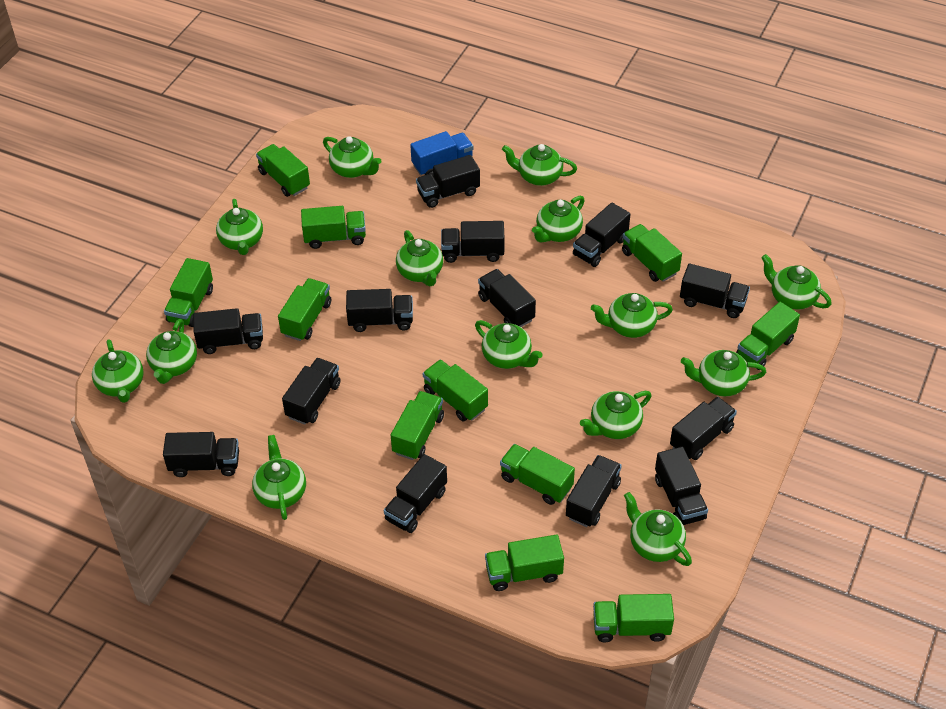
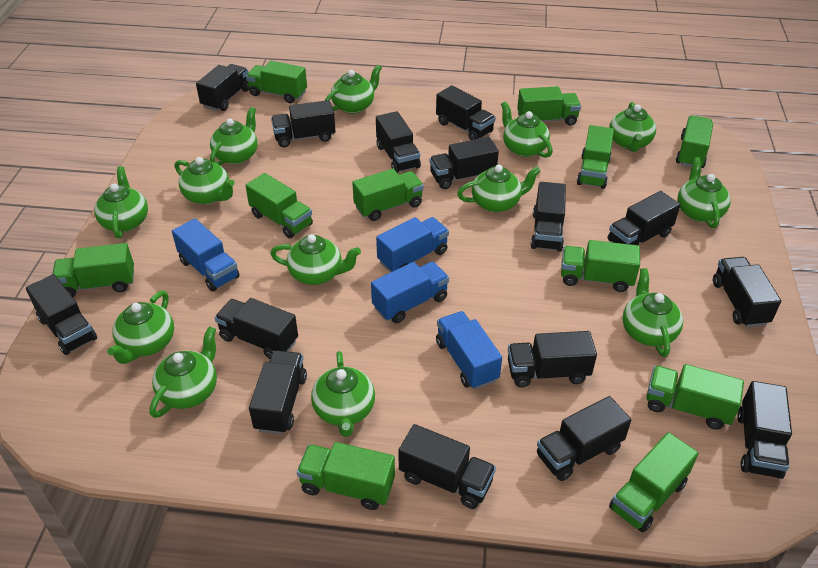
black truck: [163,432,239,477] [193,308,263,354] [282,358,341,425] [346,289,413,332] [384,454,447,533] [416,155,480,208] [441,221,504,263] [478,269,536,327] [566,455,622,527] [573,203,630,267] [655,447,708,525] [670,397,737,460] [680,264,750,318] = 13 -> [26,274,97,355] [196,64,249,111] [215,298,298,359] [249,350,307,434] [271,100,335,147] [376,111,421,173] [398,424,496,509] [429,137,499,189] [436,85,496,140] [508,331,597,388] [531,182,566,252] [537,396,631,481] [608,191,680,245] [713,257,781,327] [737,381,792,479] = 15
blue truck: [410,131,473,176] = 1 -> [172,219,240,291] [371,262,449,323] [376,217,449,273] [436,311,502,389] = 4
green teapot: [92,339,144,403] [146,319,197,384] [216,199,263,255] [252,435,306,520] [323,136,381,178] [396,230,443,286] [475,320,543,369] [502,144,577,186] [532,196,585,242] [580,391,652,439] [591,293,673,338] [624,492,692,566] [681,350,766,396] [761,254,832,310] = 14 -> [94,166,148,238] [107,291,174,364] [149,326,217,418] [175,157,234,205] [210,107,257,166] [270,234,361,285] [311,351,375,437] [325,65,382,114] [457,165,541,212] [501,101,553,158] [609,102,656,152] [622,268,683,357] [677,157,731,228] = 13

